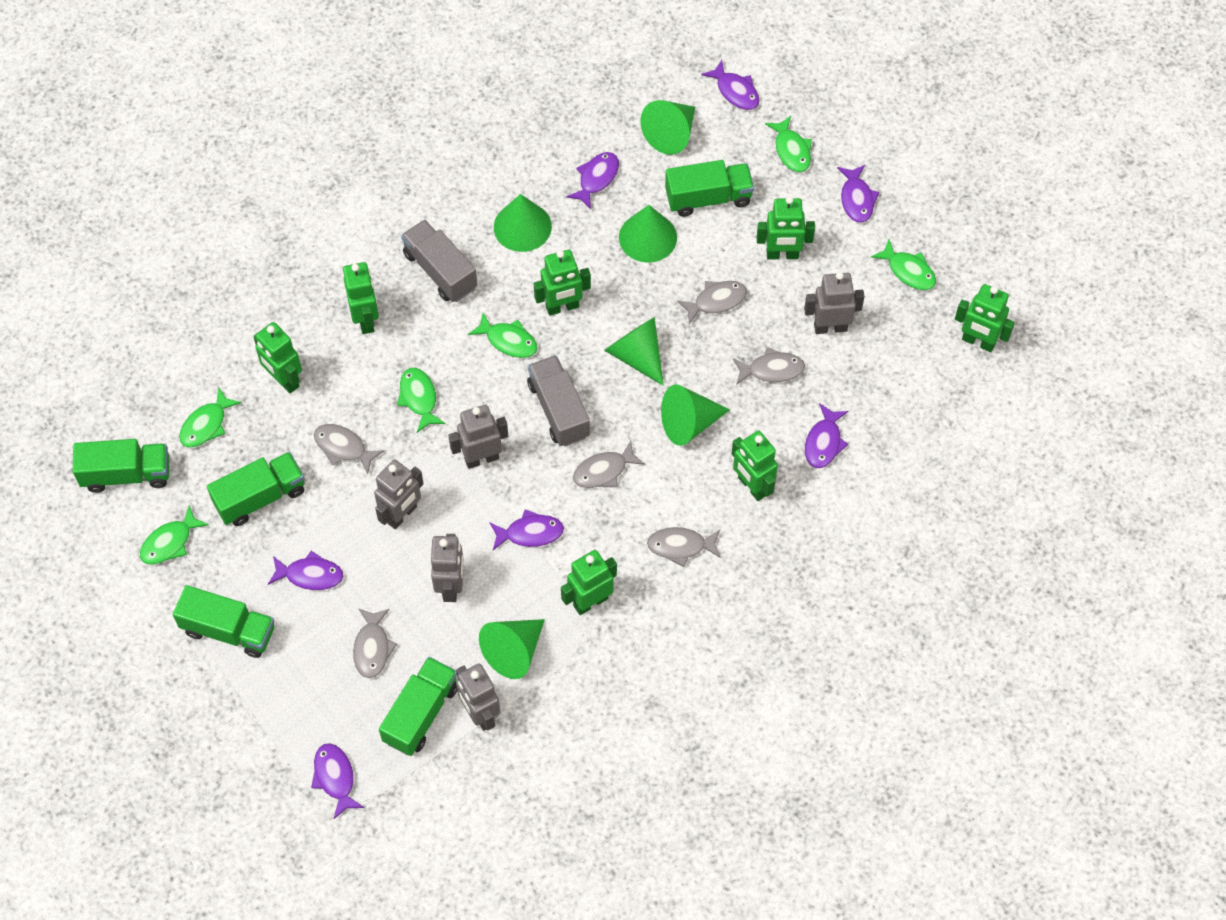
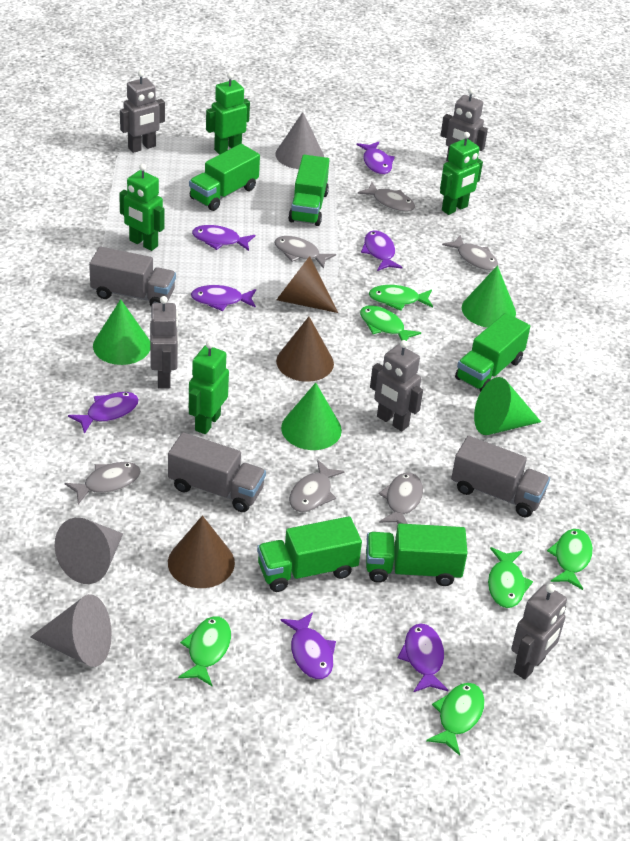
brown cone: none = 0 -> [168,516,235,588] [276,256,338,313] [276,317,334,382] = 3
green cone: [479,619,545,679] [494,194,552,252] [604,317,664,386] [619,205,677,263] [640,100,695,155] [661,384,730,446] = 6 -> [93,299,150,365] [281,383,342,450] [462,265,516,328] [474,377,541,435] = 4
green robot: [253,322,302,393] [343,262,379,334] [534,250,591,316] [561,550,617,615] [732,431,778,501] [757,196,815,259] [955,284,1015,352] = 7 -> [119,164,164,251] [189,341,229,434] [206,73,250,155] [440,132,483,215] = 4
grey cone: none = 0 -> [31,594,112,667] [55,518,123,584] [275,112,324,169] = 3
grey truck: [401,220,477,302] [527,355,590,447] = 2 -> [89,246,176,306] [168,432,266,512] [451,436,550,517] = 3

